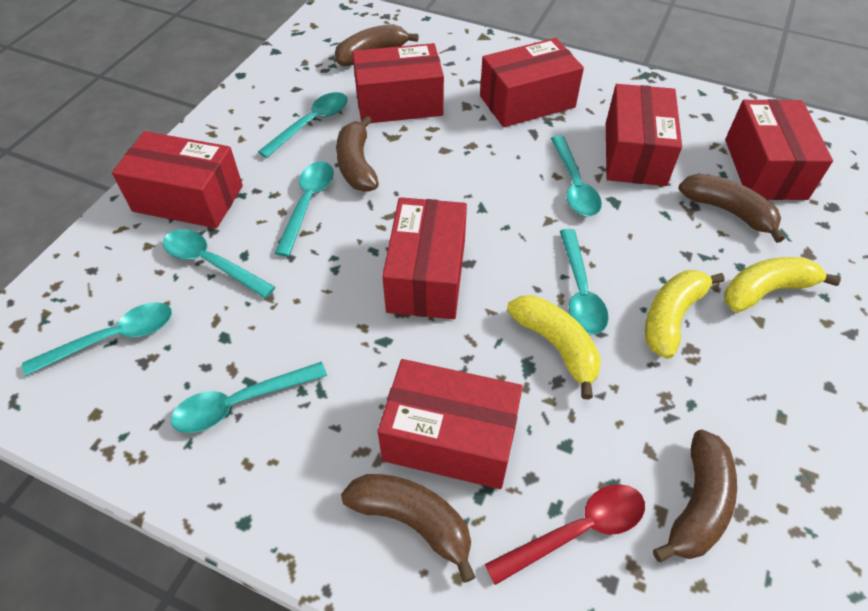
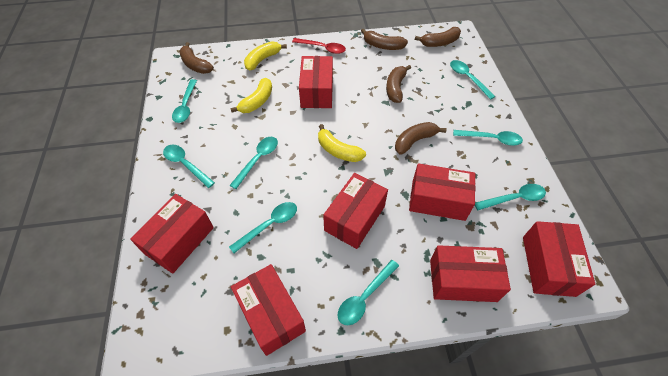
turquoise spoon: [22,302,172,376] [163,229,275,298] [171,362,327,433] [258,92,348,158] [275,162,334,257] [551,136,602,216] [560,229,609,335] = 7 -> [163,145,215,188] [172,79,197,123] [229,137,278,189] [229,202,297,253] [337,260,399,325] [450,60,496,100] [453,130,523,146] [475,184,546,210] = 8

